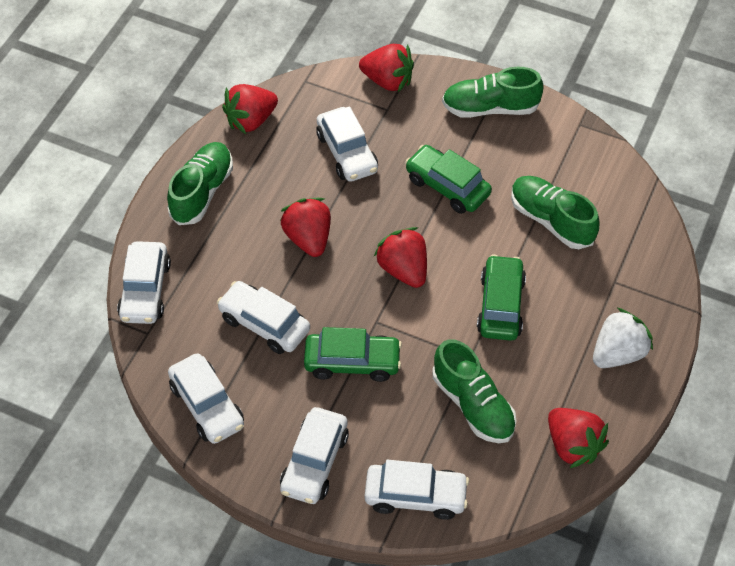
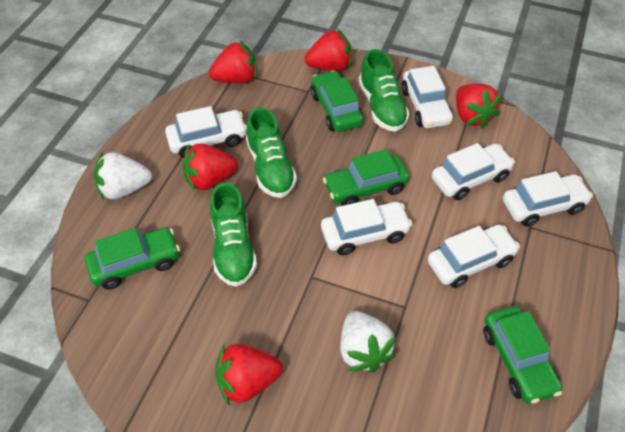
green car: [304,327,402,382] [405,145,492,214] [477,254,526,341] = 3 -> [85,227,180,290] [311,70,363,132] [323,149,409,206] [483,306,562,404] = 4
green shoe: [167,142,233,225] [432,339,516,443] [442,67,544,118] [511,176,599,249] = 4 -> [210,182,257,287] [246,107,297,198] [359,49,410,132] = 3
white strawberry: [593,308,653,368] = 1 -> [94,151,152,200] [340,311,396,373] = 2

